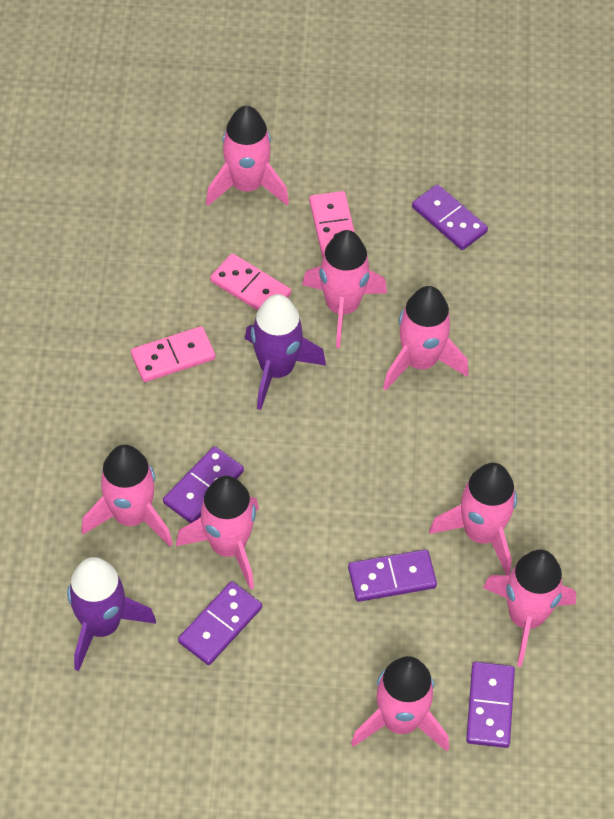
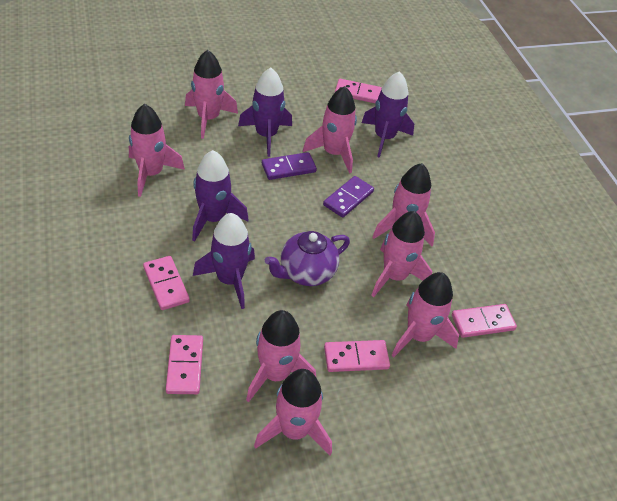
pink domino: [131,326,215,382] [210,253,291,311] [309,191,355,257] = 3 -> [143,256,190,310] [166,335,203,394] [324,340,390,372] [335,79,382,104] [452,304,517,338] = 5
purple domino: [163,446,244,523] [178,581,262,665] [348,549,437,602] [412,184,488,250] [466,662,515,748] = 5 -> [262,152,317,180] [323,176,374,218] = 2
purple rocket: [67,557,156,671] [245,294,326,410] = 2 -> [192,150,249,242] [193,213,255,309] [238,67,292,157] [362,71,414,158] = 4
purple teapot: none = 0 -> [265,231,350,286] = 1

